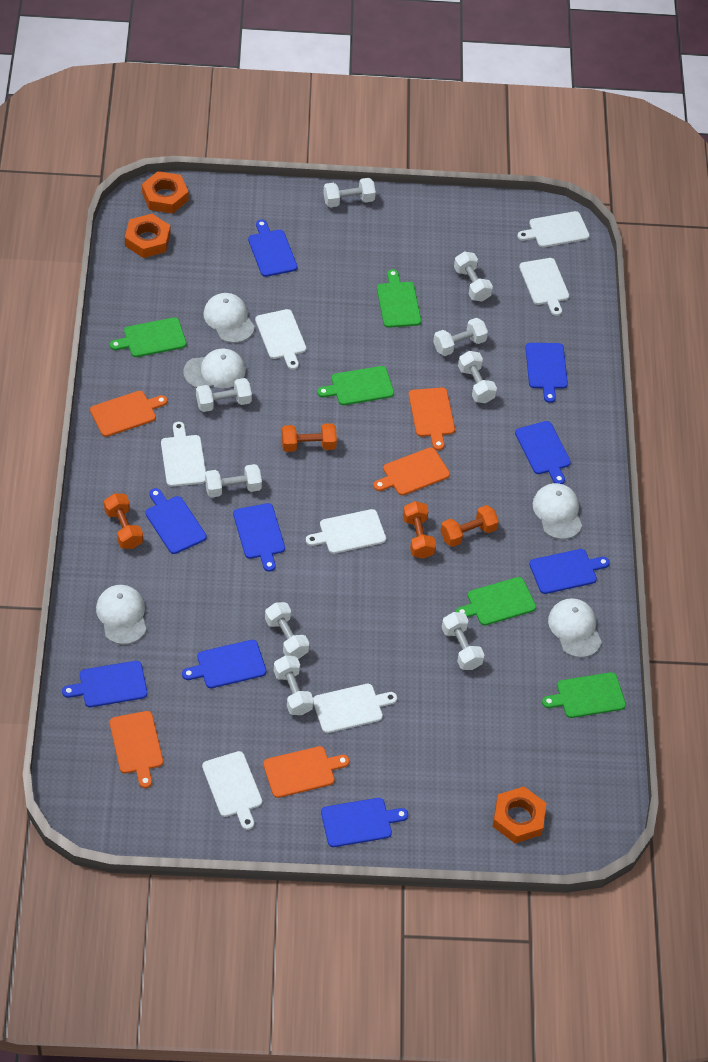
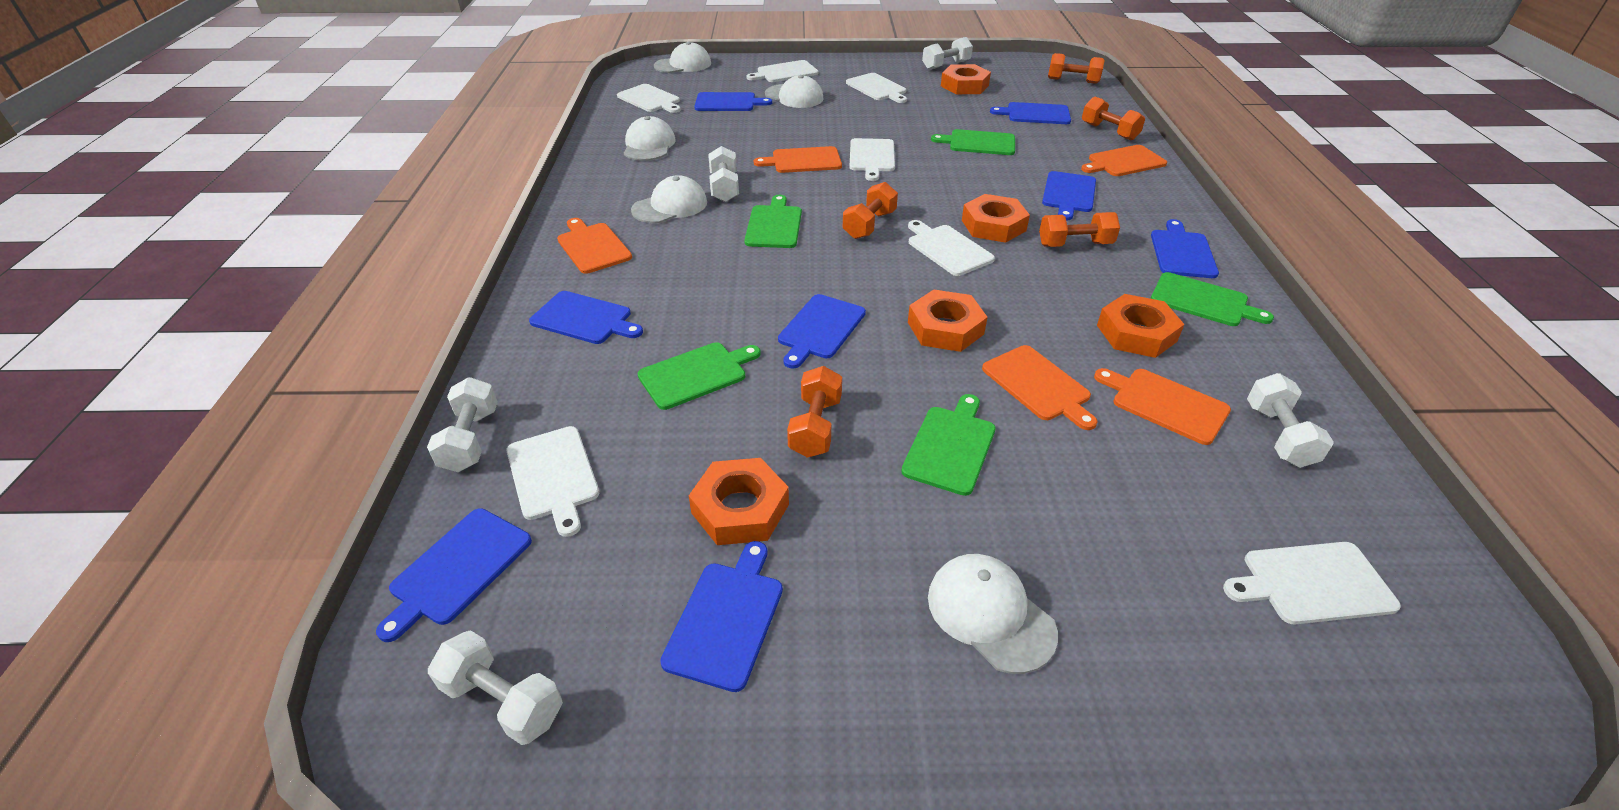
blue cutting board: [62,661,148,707] [145,488,207,554] [182,640,266,688] [233,503,285,572] [248,220,297,277] [321,798,408,847] [515,421,571,484] [525,343,568,403] [530,549,610,594] = 9 -> [376,508,532,642] [529,291,643,344] [660,541,783,692] [694,92,772,111] [778,294,866,369] [990,102,1071,124] [1042,171,1096,220] [1151,219,1219,278] = 8
orange dumbbell: [104,493,143,549] [282,423,337,452] [403,501,436,559] [440,505,499,547] = 4 -> [787,366,842,458] [843,182,898,239] [1039,212,1120,247] [1048,53,1105,84] [1082,97,1145,140] = 5
orange nut: [125,214,170,258] [142,171,188,214] [493,787,547,843] = 3 -> [689,458,789,545] [908,289,988,352] [941,64,991,94] [962,194,1030,243] [1097,294,1184,358] = 5
white dumbbell: [196,378,252,412] [205,464,262,498] [265,602,309,659] [274,656,314,715] [323,178,376,207] [433,318,488,356] [441,612,484,670] [454,251,493,302] [458,351,497,403] = 9 -> [427,377,498,472] [428,630,563,745] [708,146,739,202] [922,37,973,70] [1247,373,1334,468] = 5

